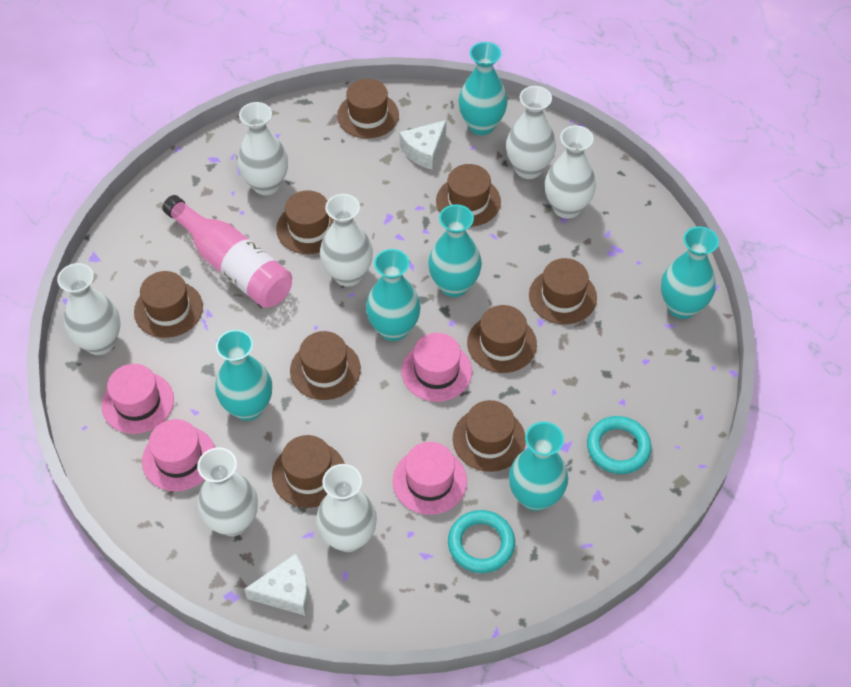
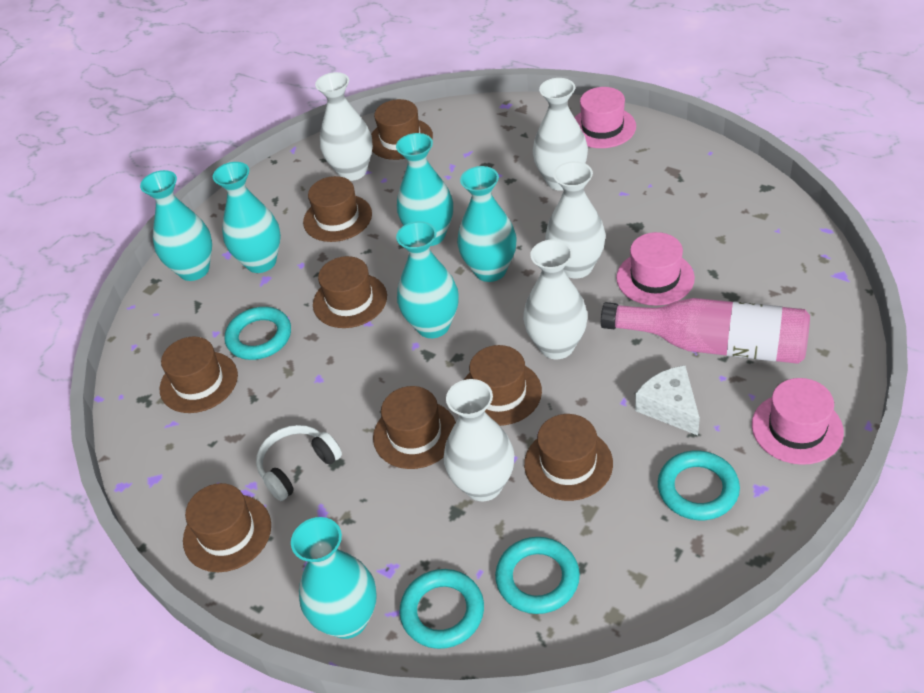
brown hat: [134,271,203,338] [272,435,345,508] [276,190,334,254] [290,331,361,400] [337,79,399,138] [436,164,501,227] [453,400,526,472] [467,305,537,373] [529,258,597,324] = 9 -> [160,337,238,413] [183,483,271,572] [303,176,372,242] [313,256,387,328] [371,99,433,160] [373,386,456,469] [464,345,542,426] [524,414,613,501] = 8
pink hat: [102,364,174,434] [142,419,215,491] [393,442,467,515] [402,333,472,402] = 4 -> [574,87,636,148] [616,232,695,306] [752,378,844,465] = 3
turquoise ring: [448,510,515,573] [587,416,652,474] = 2 -> [225,307,291,360] [399,569,484,649] [495,537,580,614] [658,451,740,520] = 4
white cheese: [244,554,309,616] [399,120,446,170] = 2 -> [635,365,700,435] = 1
white headphones: none = 0 -> [256,425,342,501] = 1
white vase: [57,263,121,355] [197,448,258,536] [237,102,288,195] [316,464,377,552] [320,194,373,287] [506,86,556,179] [545,125,596,219] = 7 -> [315,72,373,181] [444,379,514,501] [523,239,587,359] [533,78,588,191] [545,161,606,279] = 5

